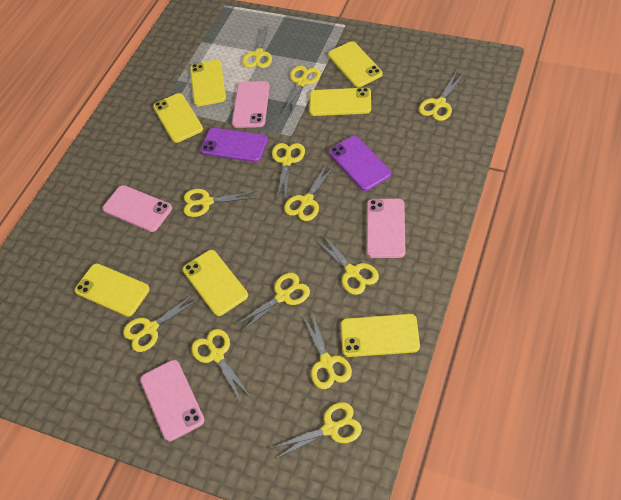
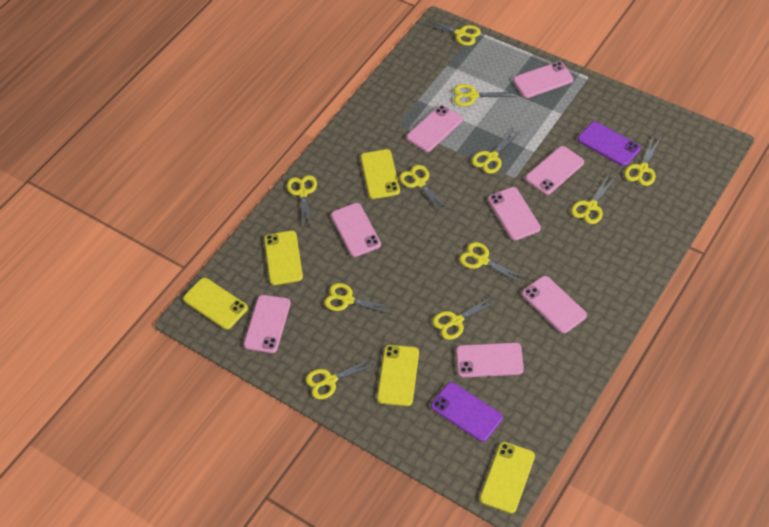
pink phone: [103,185,172,232] [140,360,205,441] [232,81,270,128] [367,199,405,258] = 4 -> [244,295,291,353] [331,203,381,257] [406,105,463,152] [456,342,524,378] [488,187,541,241] [513,62,573,98] [522,276,587,334] [525,146,584,195] = 8
yellow phone: [75,264,150,317] [153,93,203,143] [183,250,248,316] [190,60,226,106] [309,88,371,116] [328,41,383,87] [341,314,420,357] = 7 -> [183,278,248,329] [264,231,303,285] [361,149,400,199] [377,345,419,406] [480,442,535,513] = 5
yellow scissors: [123,293,200,352] [184,189,256,217] [191,329,250,401] [235,273,310,332] [242,24,272,68] [272,143,305,198] [272,402,362,459] [283,66,321,114] [284,164,335,221] [303,313,352,389] [317,235,379,295] [419,73,464,121] = 12 -> [287,175,317,228] [306,358,377,399] [324,283,395,314] [399,165,448,213] [423,19,481,46] [432,295,499,340] [454,84,516,106] [459,242,525,284] [472,128,521,174] [571,174,616,224] [624,137,660,186] = 11

